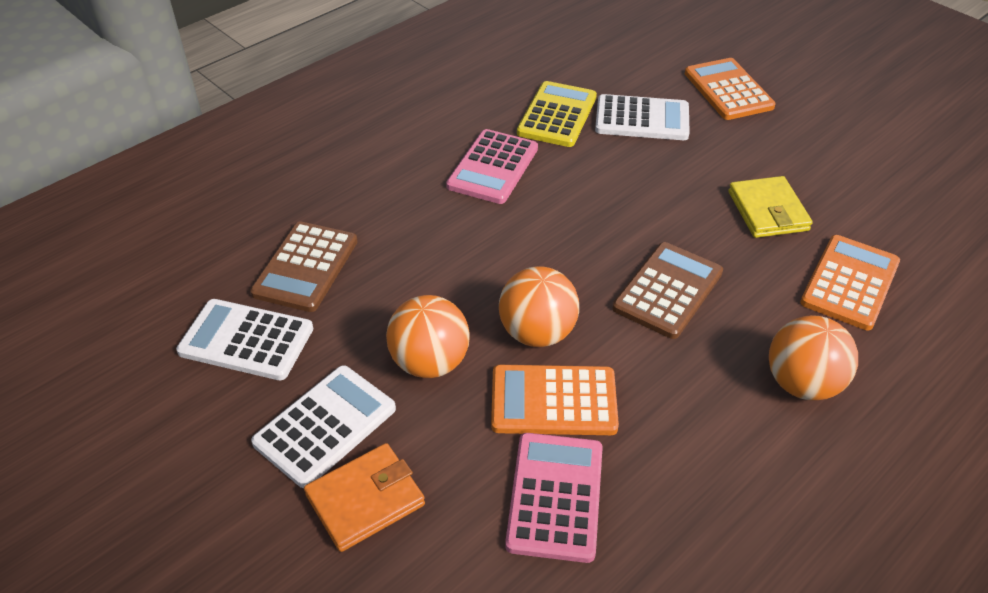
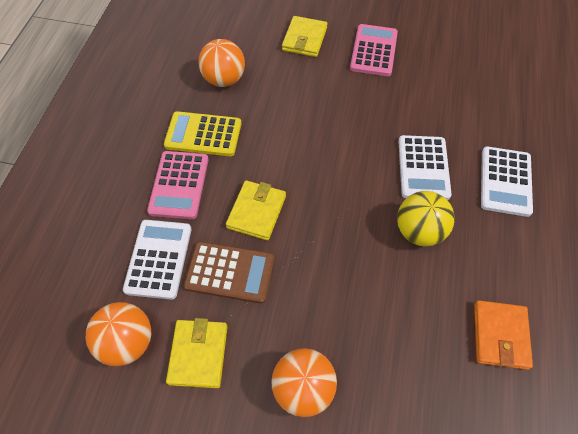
brown calculator: [250,221,358,312] [612,242,723,339] = 2 -> [184,241,275,304] = 1
orange calculator: [491,365,619,435] [685,58,776,120] [800,235,900,330] = 3 -> none = 0
yellow ball: none = 0 -> [397,191,455,246] = 1
yellow wallet: [728,176,813,238] = 1 -> [166,318,227,388] [226,180,286,241] [282,16,327,57] = 3

